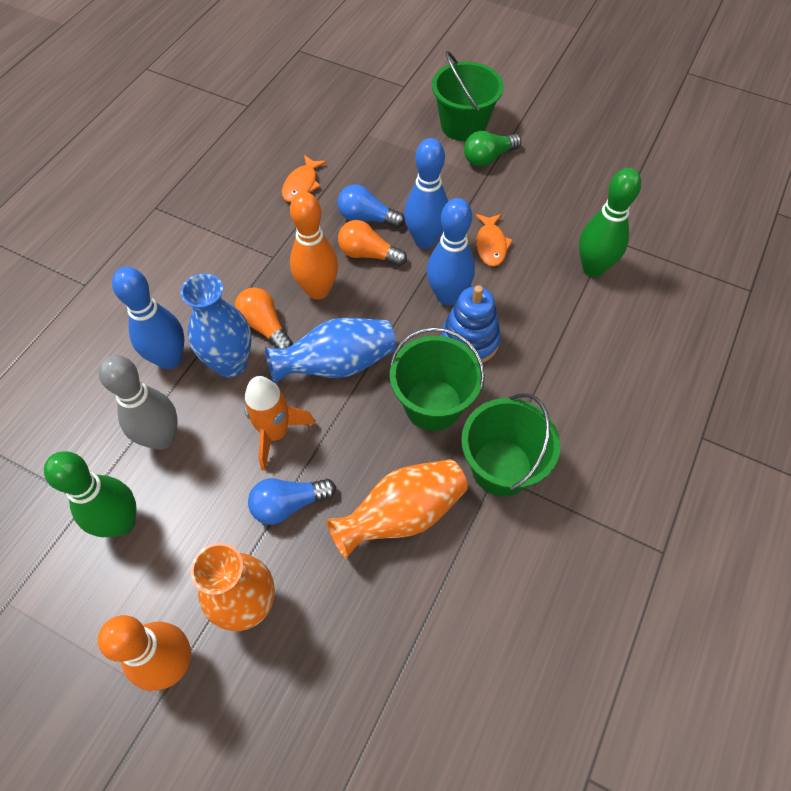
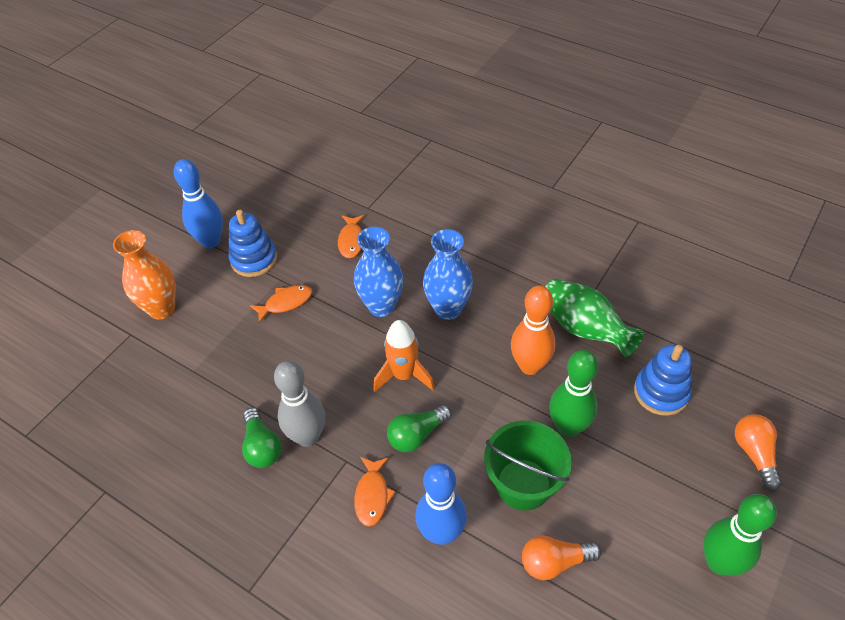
blue bowling pin: [112,267,184,369] [404,138,448,249] [427,198,475,305] = 3 -> [174,159,223,248] [415,463,467,545] = 2
blue light bulb: [248,478,336,525] [337,184,405,228] = 2 -> none = 0
blue stacking toy: [441,285,501,363] = 1 -> [229,210,277,277] [634,345,692,416] = 2
green bucket: [390,327,485,431] [432,51,504,141] [461,393,560,496] = 3 -> [484,420,572,511] = 1
green light bulb: [464,131,521,167] = 1 -> [242,408,281,468] [387,405,452,452] = 2
green vase: none = 0 -> [545,279,644,357] = 1
orange bowling pin: [98,615,191,691] [290,192,338,300] = 2 -> [511,285,556,375] = 1
orange fish: [282,155,327,202] [476,214,513,267] = 2 -> [250,285,312,323] [338,215,364,258] [354,457,396,527] = 3
orange vase: [191,543,275,631] [326,459,468,558] = 2 -> [113,230,176,320] = 1

